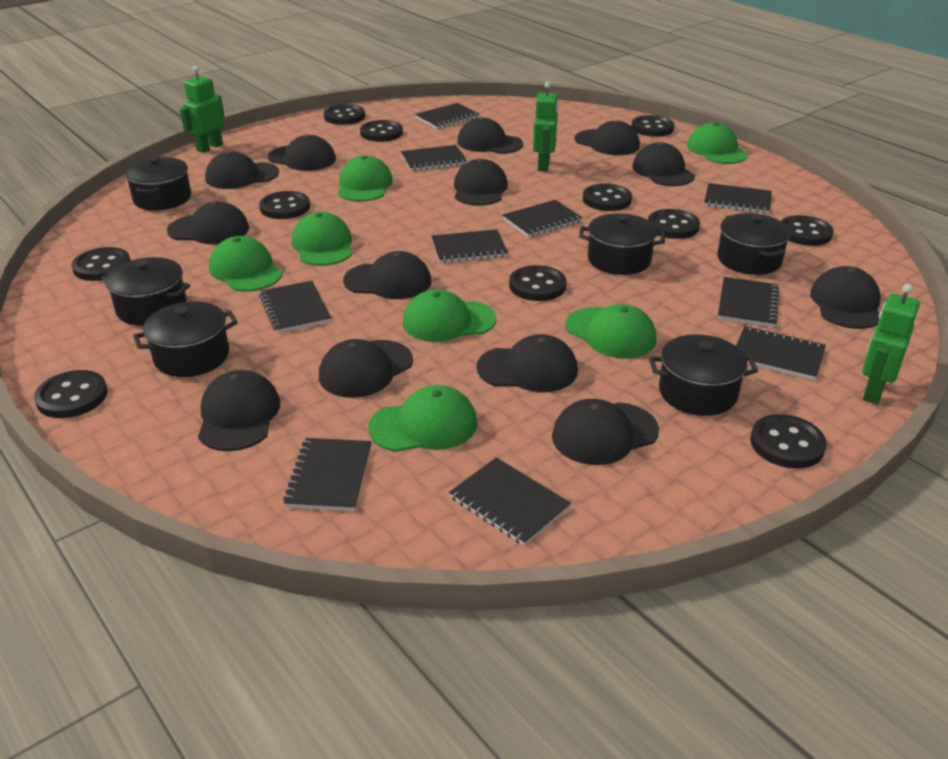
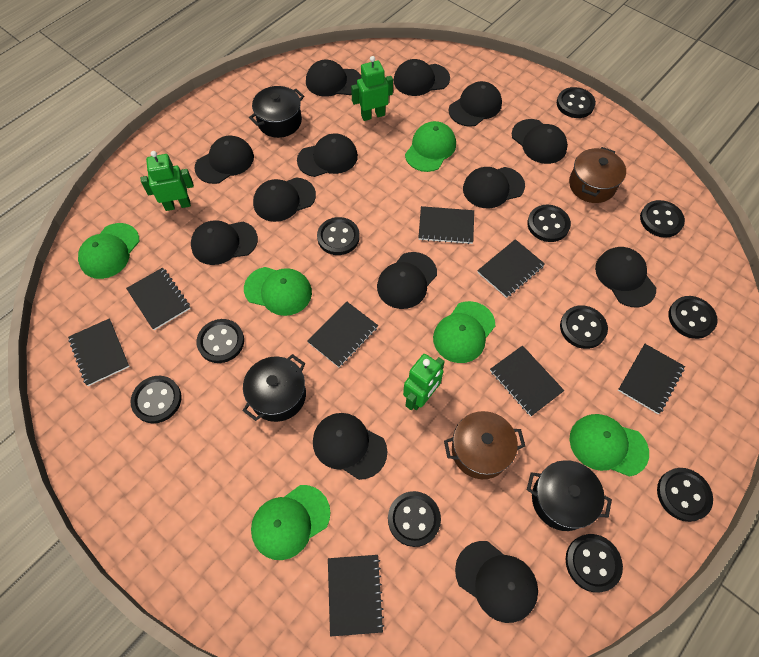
black notebook: [259,281,331,333] [283,438,372,511] [401,145,467,171] [415,103,479,129] [431,229,508,263] [449,457,571,546] [502,200,583,237] [704,183,772,214] [718,277,779,327] [736,326,826,380] = 10 -> [68,318,130,386] [126,267,191,330] [307,302,378,367] [328,555,384,637] [418,206,474,244] [477,239,545,298] [490,345,564,416] [618,344,685,414] = 8
black pot: [102,257,190,326] [125,157,191,210] [133,301,238,377] [579,213,665,275] [649,334,758,416] [718,213,791,275] = 6 -> [243,354,306,422] [249,86,304,138] [527,460,612,531] = 3
brown pot: none = 0 -> [444,411,525,479] [569,147,626,203] = 2
green cap: [209,236,283,292] [291,212,352,266] [338,155,393,202] [368,385,478,452] [403,289,496,342] [565,304,656,359] [687,122,748,164] = 7 -> [78,223,139,279] [244,267,312,316] [251,485,330,560] [405,121,456,172] [433,301,495,363] [570,414,649,477] = 6

